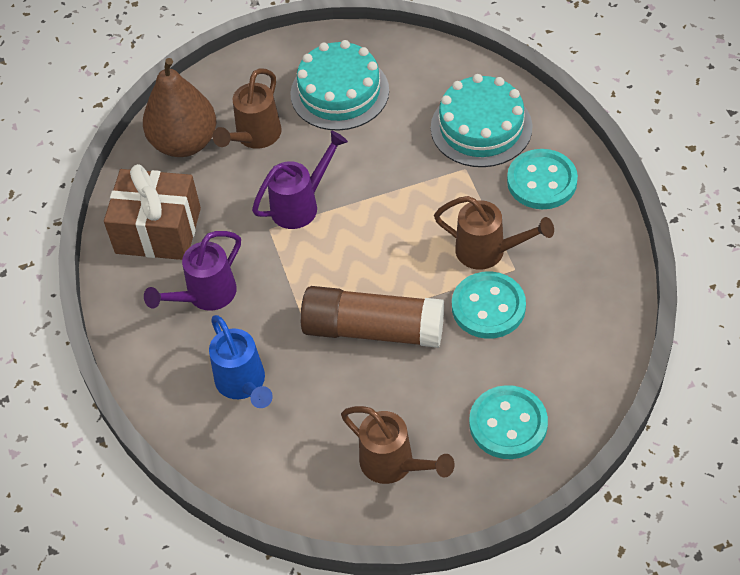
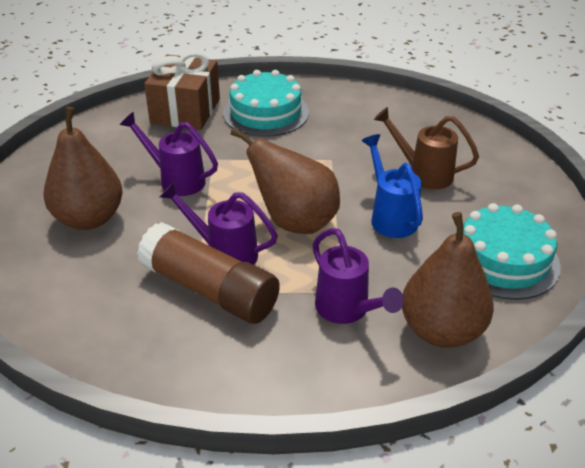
brown pear: [143,58,216,157] = 1 -> [44,107,123,230] [231,128,340,234] [402,212,494,348] = 3
brown watering can: [212,68,282,149] [341,406,455,484] [434,196,554,270] = 3 -> [374,107,479,189] = 1
purple watering can: [144,231,241,311] [252,131,348,229] = 2 -> [120,112,218,196] [160,182,278,265] [313,228,404,324] = 3
turquoise button: [452,271,526,339] [469,385,548,459] [507,149,578,209] = 3 -> none = 0

